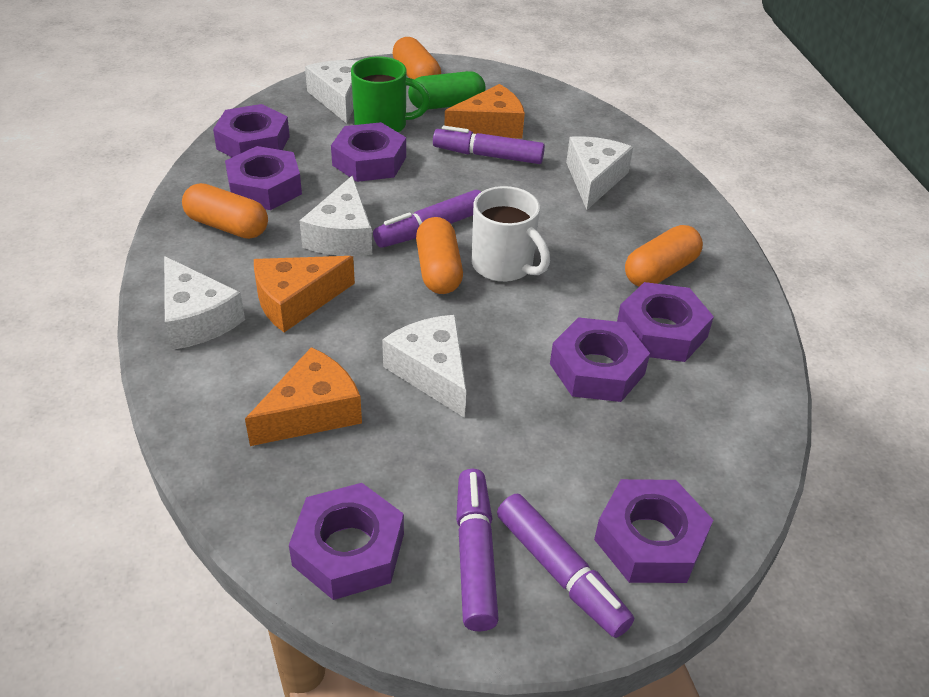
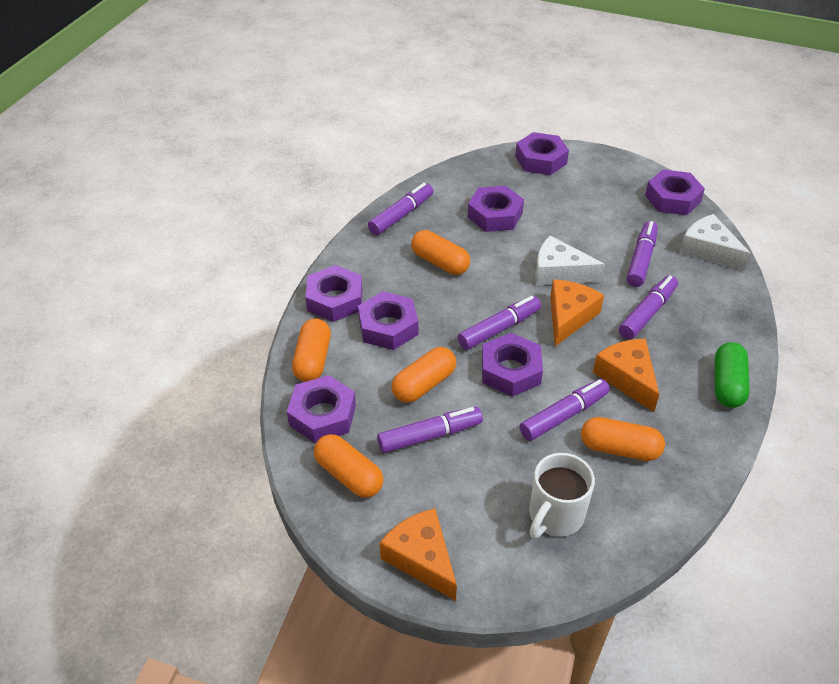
green mug: [351,56,430,133] = 1 -> none = 0
orange capsule: [182,183,268,239] [393,37,441,80] [416,217,463,294] [625,225,703,287] = 4 -> [292,319,331,382] [314,434,383,498] [392,347,456,403] [411,230,470,275] [581,417,665,461] = 5
purple marker: [373,190,481,248] [433,126,545,164] [456,469,499,631] [497,494,634,638] = 4 -> [368,183,433,235] [377,407,483,453] [458,296,541,350] [520,379,610,441] [619,275,678,339] [627,221,658,287] = 6
white cheese: [164,256,245,350] [299,176,372,256] [305,60,359,123] [382,315,466,418] [566,136,633,210] = 5 -> [535,236,605,285] [680,214,750,271] = 2

